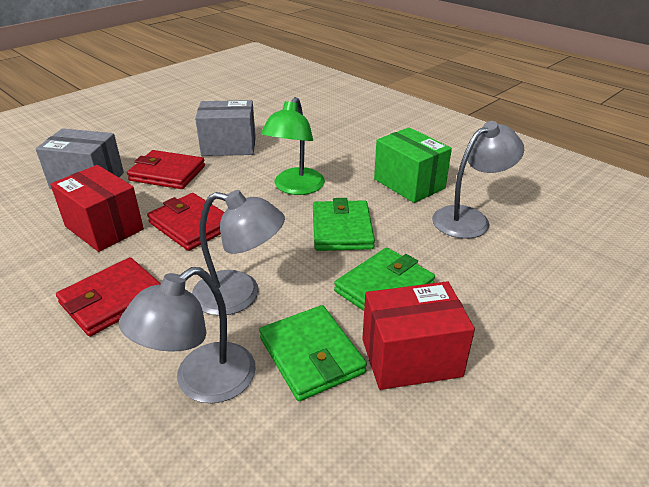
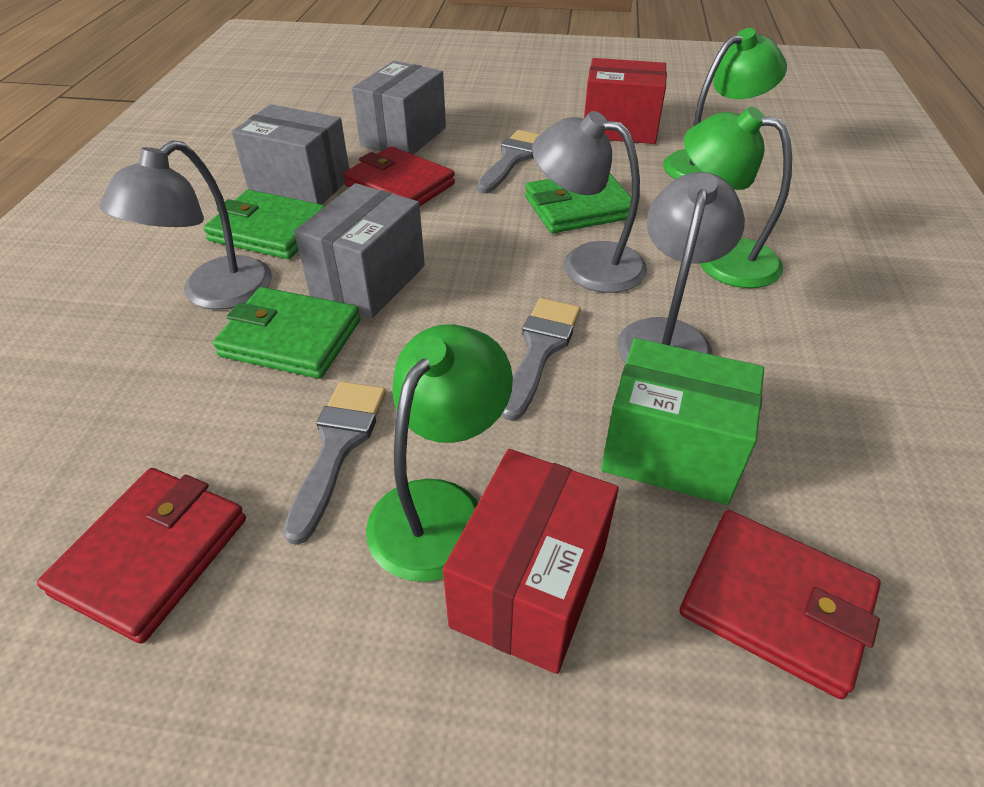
green lamp: [261,97,325,195] = 1 -> [366,324,513,582] [663,28,787,179] [684,106,792,288] = 3
grey box: [36,128,124,189] [195,100,256,156] = 2 -> [232,104,349,205] [294,183,425,318] [352,61,446,155] = 3
grey brush: none = 0 -> [283,381,386,545] [477,130,540,194] [502,298,581,421] = 3

